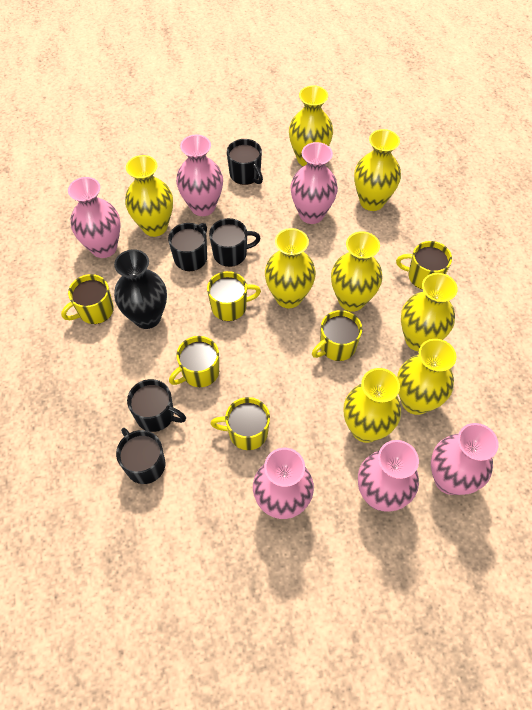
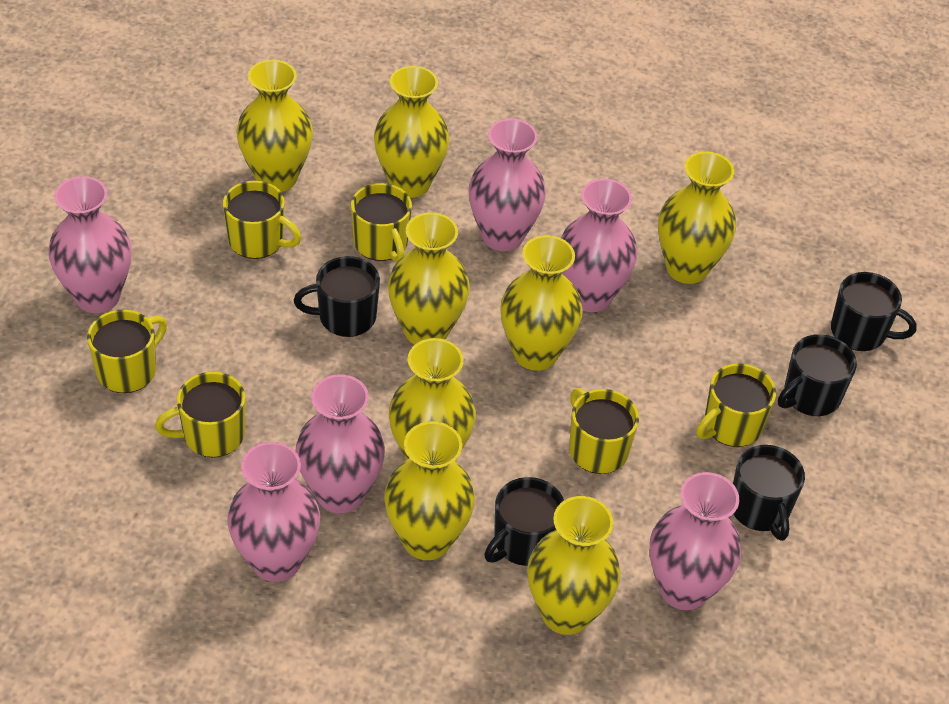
black vase: [114,249,167,329] = 1 -> none = 0

